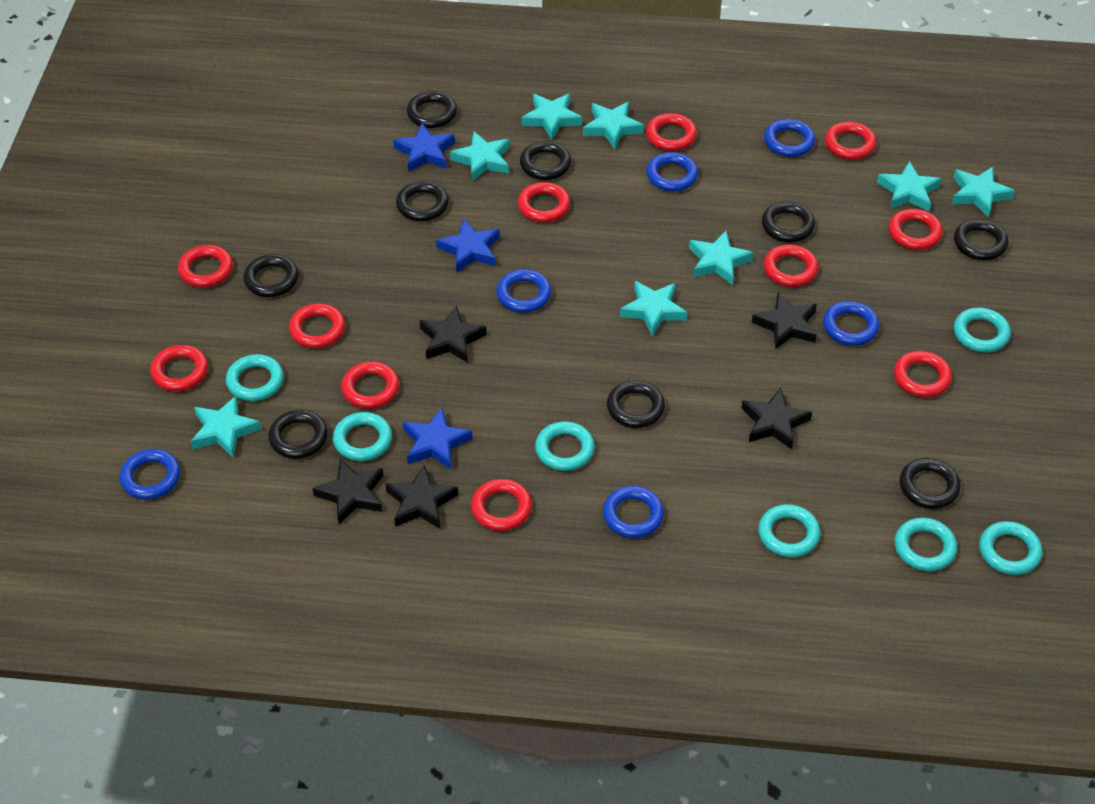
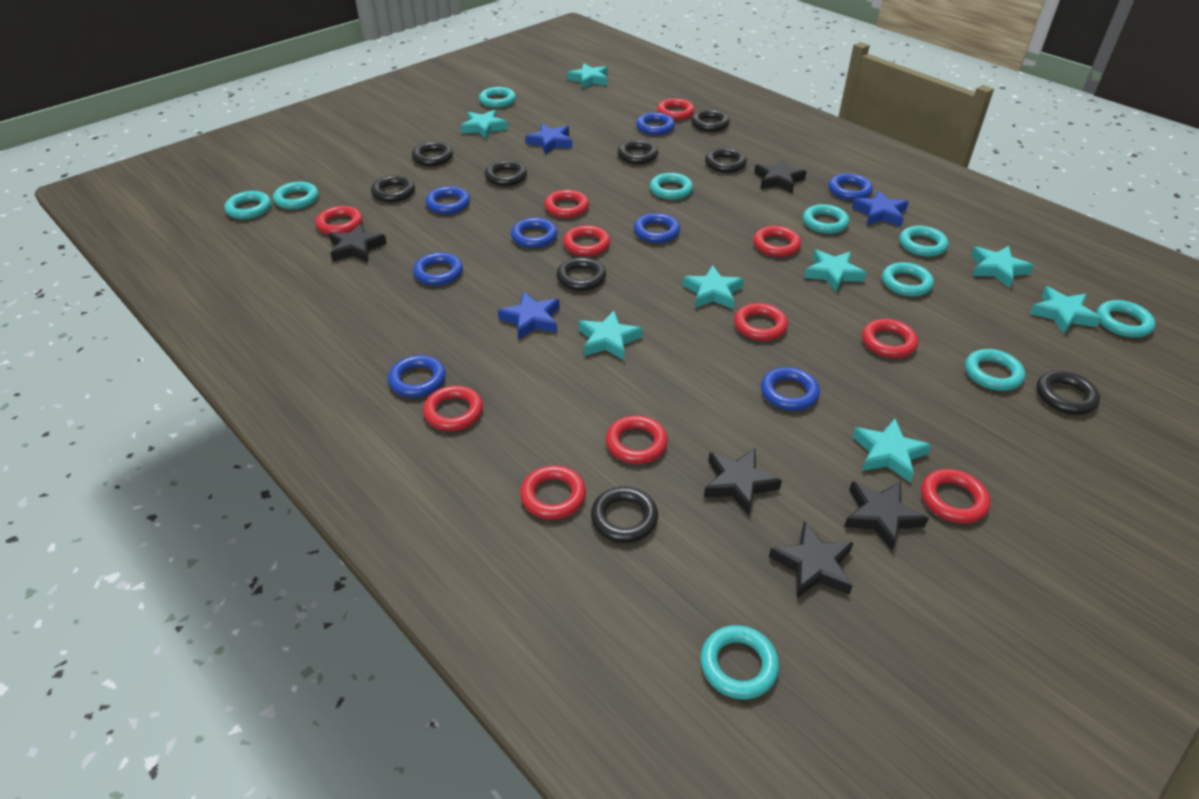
blue ring: [120,449,180,500] [496,269,552,313] [603,486,664,538] [646,152,698,191] [764,119,815,157] [823,301,880,346] = 6 -> [388,355,446,397] [413,252,463,286] [425,186,470,214] [511,218,558,248] [634,213,680,243] [636,112,675,135] [761,367,820,411] [829,173,873,201] = 8
turquoise ring: [226,354,284,401] [333,412,392,461] [535,421,595,471] [758,504,820,557] [895,518,957,571] [954,307,1011,352] [979,521,1042,575] = 7 -> [224,191,271,219] [273,182,319,209] [479,87,516,108] [650,173,693,200] [700,625,779,699] [803,204,849,234] [882,262,934,297] [899,226,949,257] [965,349,1025,391] [1096,300,1155,338] = 10

